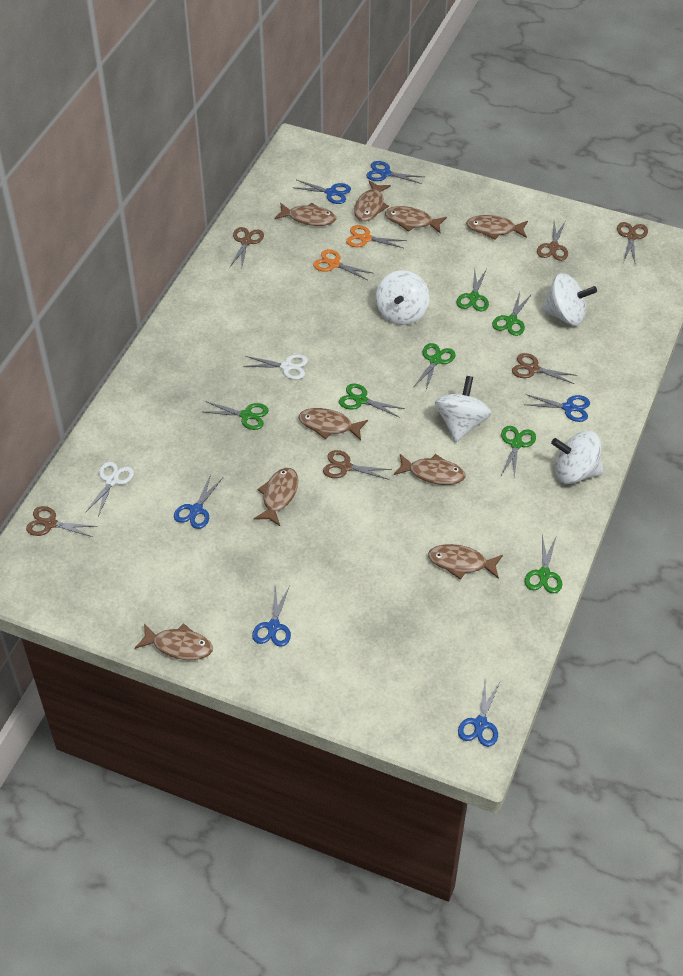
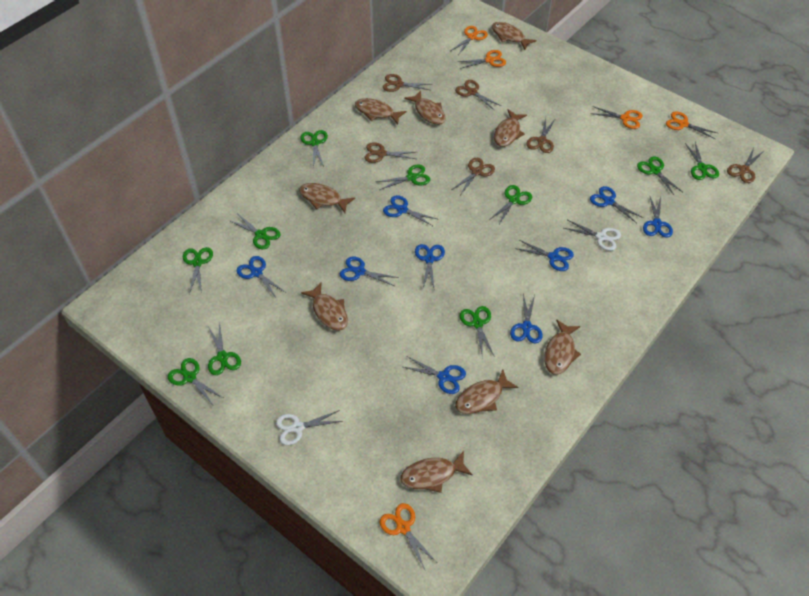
blue scissors: [174,474,223,529] [252,586,291,647] [292,180,351,204] [366,161,423,184] [458,682,500,747] [524,394,590,422] = 6 -> [237,256,285,299] [340,257,399,286] [383,195,437,226] [404,356,466,394] [415,244,445,288] [510,294,543,344] [515,240,574,271] [590,186,644,223] [643,197,673,238] = 9
green scissors: [205,401,269,430] [339,384,405,418] [414,343,455,390] [456,269,489,311] [492,292,532,336] [501,426,536,478] [525,535,562,593] = 7 -> [168,358,223,405] [183,247,213,294] [208,321,241,375] [229,213,281,249] [301,130,328,167] [376,165,430,190] [460,306,495,357] [489,185,532,224] [637,156,682,196] [685,142,719,180] = 10
orange scissors: [313,249,374,280] [346,225,407,248] = 2 -> [380,503,436,570] [451,26,488,55] [458,50,506,69] [591,106,643,129] [666,111,717,139] = 5
white spinning top: [376,270,430,325] [435,376,492,442] [541,273,597,325] [551,431,604,484] = 4 -> none = 0

